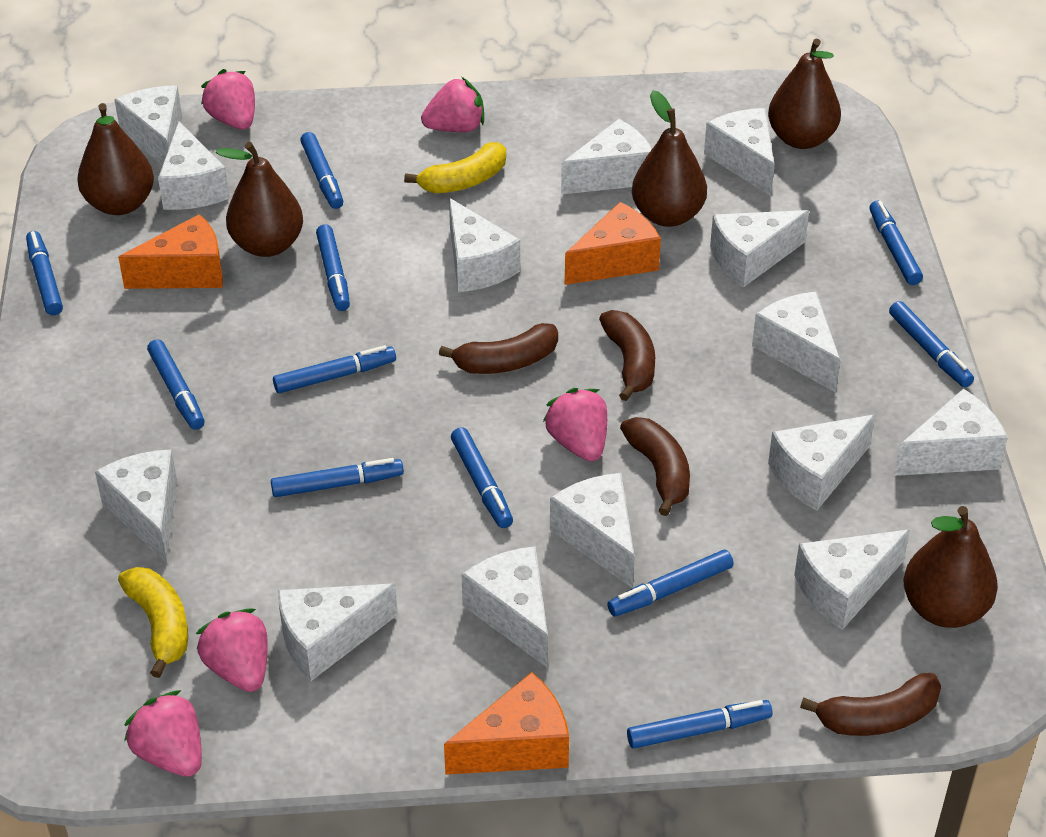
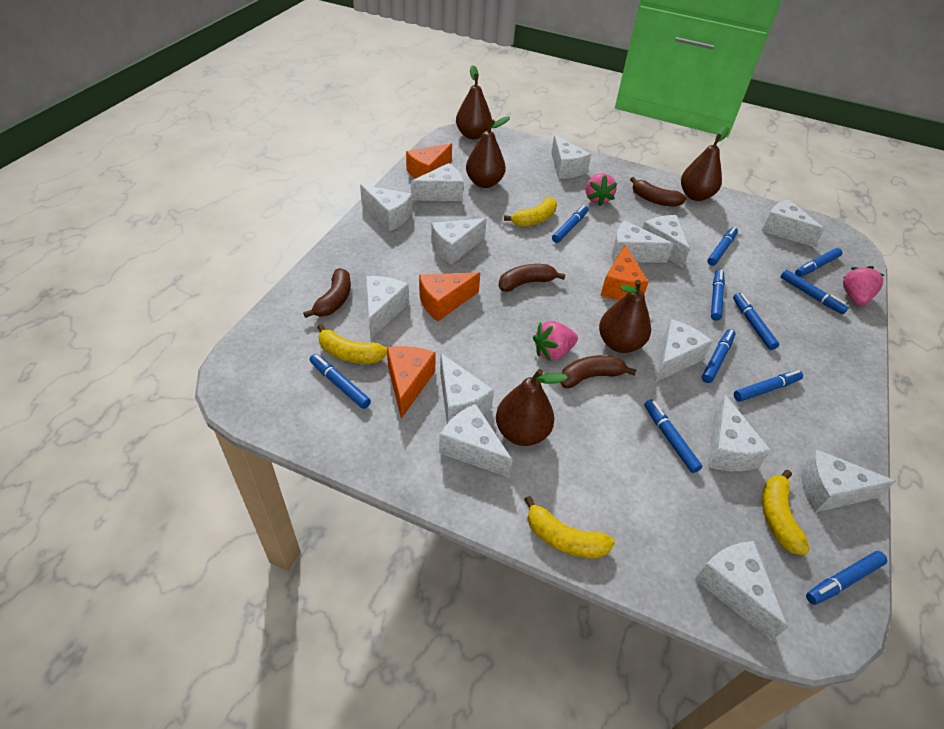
orange cheese: [118,214,223,289] [444,672,569,775] [565,202,661,285] = 3 -> [387,346,436,419] [406,143,452,179] [419,272,480,322] [600,245,649,300] = 4
pink strawberry: [124,690,202,777] [196,609,268,692] [201,69,255,129] [421,77,484,132] [543,388,607,461] = 5 -> [533,321,578,361] [586,173,617,206] [843,266,885,306] = 3
yellow banana: [118,567,188,678] [404,142,506,193] = 2 -> [317,324,387,364] [504,197,557,227] [524,496,615,558] [762,470,809,555] = 4

